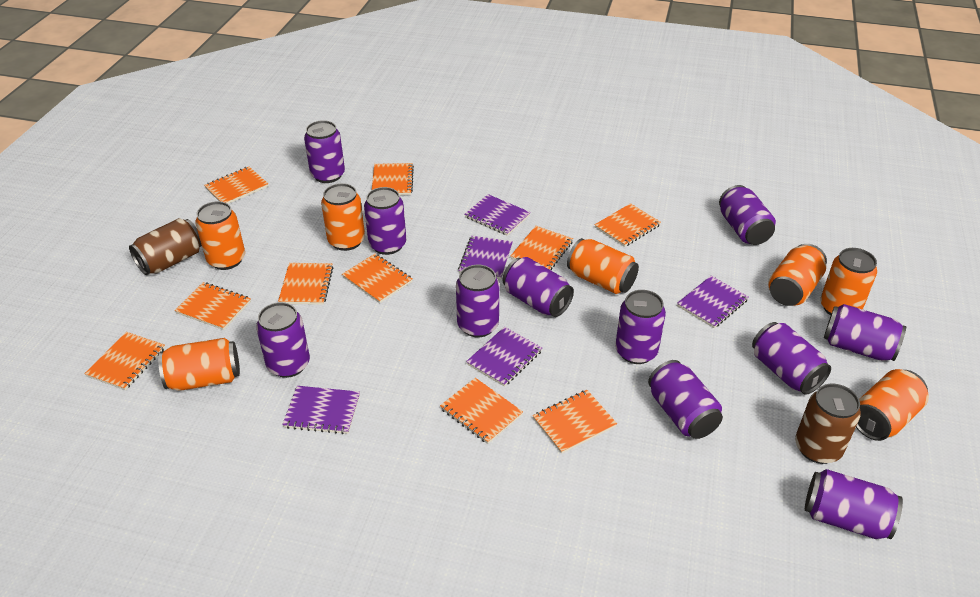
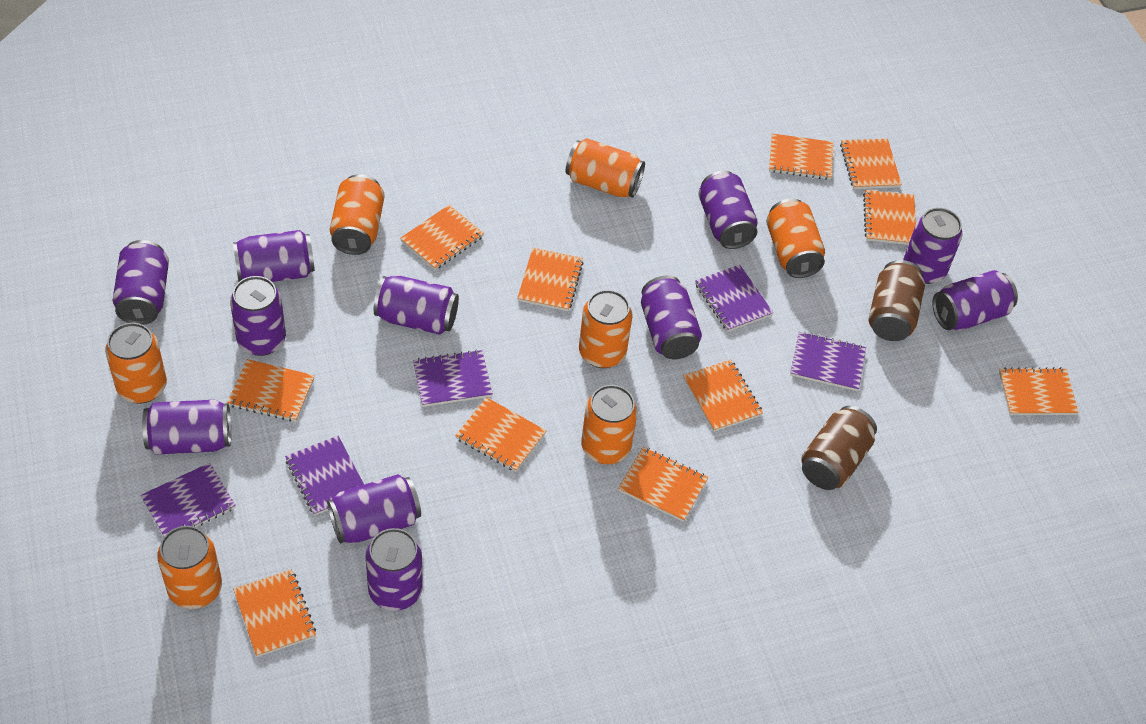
orange notebook: [84,332,165,390] [175,282,251,330] [204,167,268,204] [278,263,333,305] [342,254,412,303] [372,163,414,195] [440,378,523,444] [511,226,573,270] [533,390,617,454] [595,203,661,247] = 10 -> [227,359,315,422] [233,569,316,657] [400,205,484,270] [455,397,546,472] [517,248,584,311] [618,447,708,522] [683,359,763,432] [769,134,834,180] [840,139,902,189] [863,190,916,245] [999,367,1079,415] = 11

